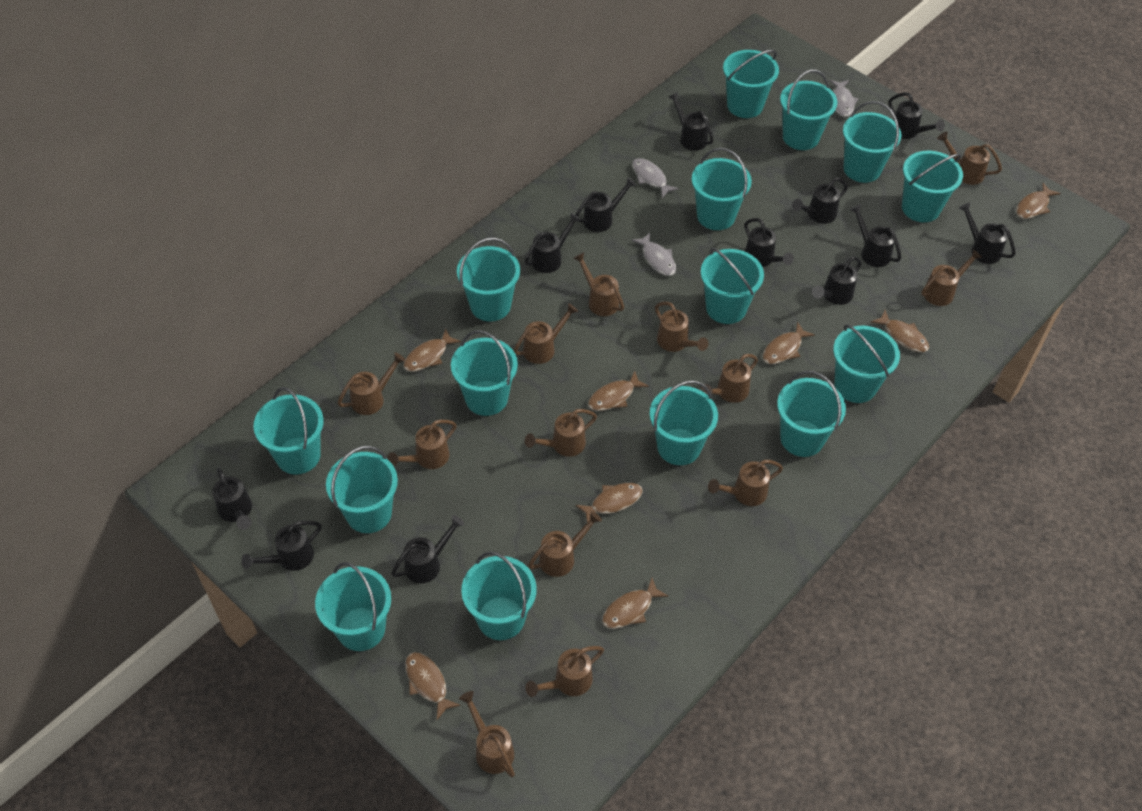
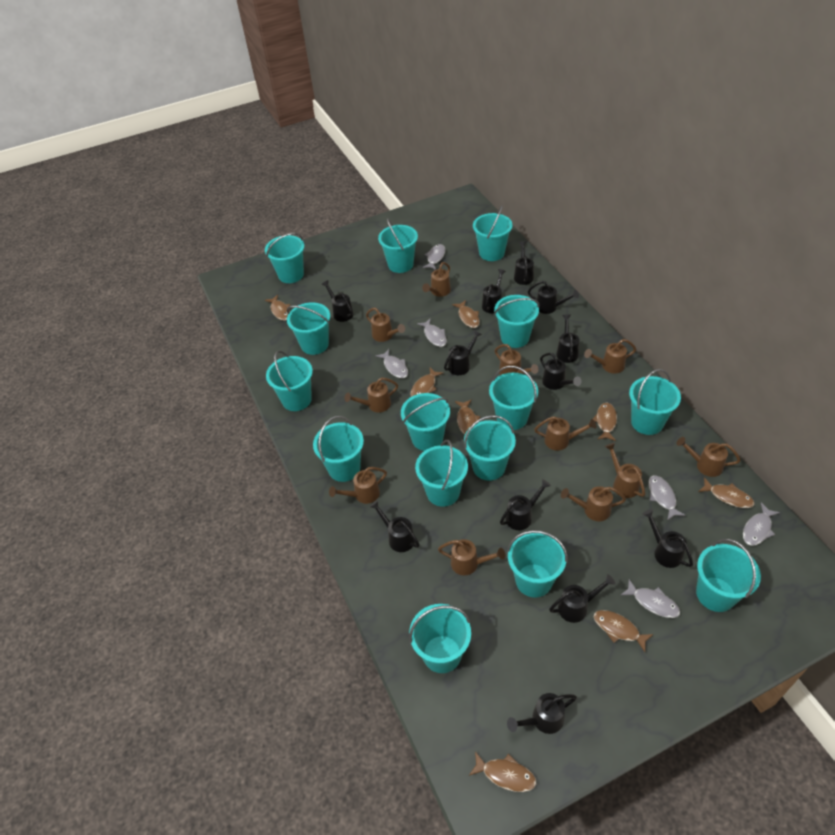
brown watering can: [337,352,406,415] [388,420,457,469] [459,691,515,777] [513,303,578,364] [525,409,597,457] [526,646,604,697] [528,511,602,577] [573,252,624,316] [655,302,708,352] [700,354,758,403] [708,460,783,506] [921,249,982,306] [937,131,1002,185] = 13 -> [329,467,387,504] [345,378,398,413] [366,308,405,342] [422,262,451,297] [438,539,505,575] [495,344,539,375] [534,416,597,451] [561,486,626,521] [584,339,636,373] [605,443,645,498] [676,437,741,477] = 11
grey fish: [631,232,676,276] [632,158,679,198] [829,80,858,117] = 3 -> [376,349,408,378] [417,318,447,347] [423,244,445,270] [621,579,680,618] [649,476,686,521] [743,503,780,546] = 6

